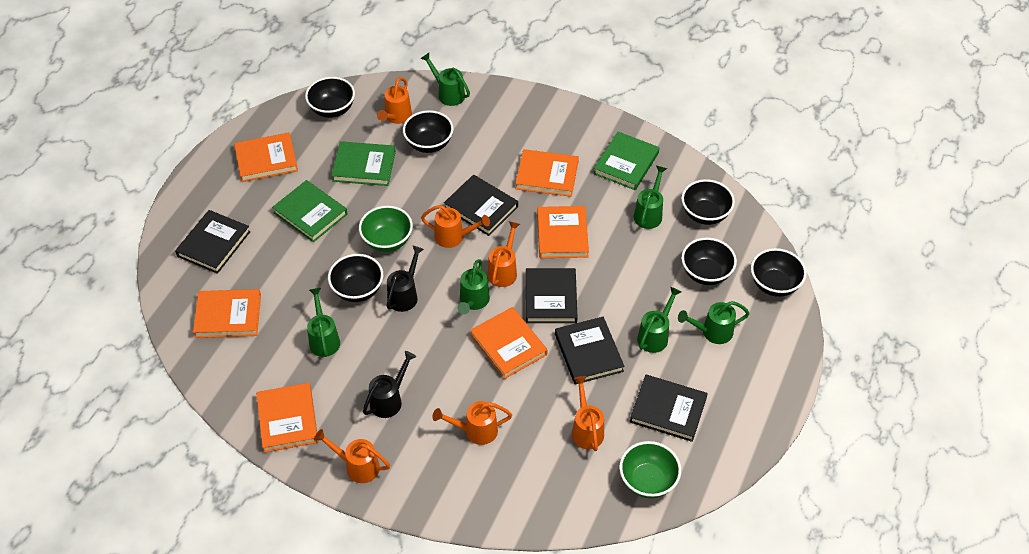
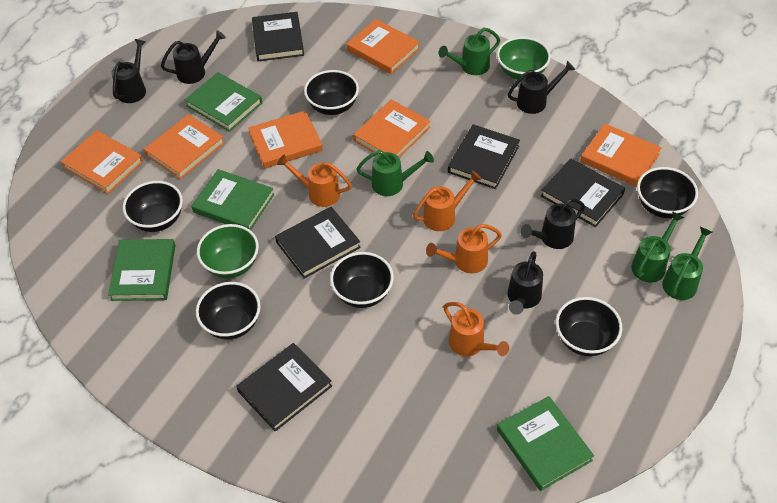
black watering can: [363,351,416,418] [387,246,424,312] = 2 -> [111,39,146,103] [161,30,226,84] [507,251,543,315] [508,61,575,114] [520,198,585,249] = 5
green book: [272,180,348,242] [331,141,396,186] [593,132,659,190] = 3 -> [108,239,175,301] [185,72,262,132] [191,169,275,230] [497,396,594,491] = 4
green watering can: [307,288,340,357] [420,53,470,106] [457,259,490,314] [634,166,667,229] [637,287,681,353] [678,301,750,344] = 6 -> [356,150,434,196] [438,28,500,75] [631,211,685,283] [662,227,713,300] = 4
orange watering can: [314,429,390,483] [377,77,412,124] [421,205,490,248] [433,401,512,445] [488,221,520,287] [572,376,604,451] = 6 -> [277,154,352,207] [413,170,482,231] [426,224,502,274] [443,302,509,356] = 4

